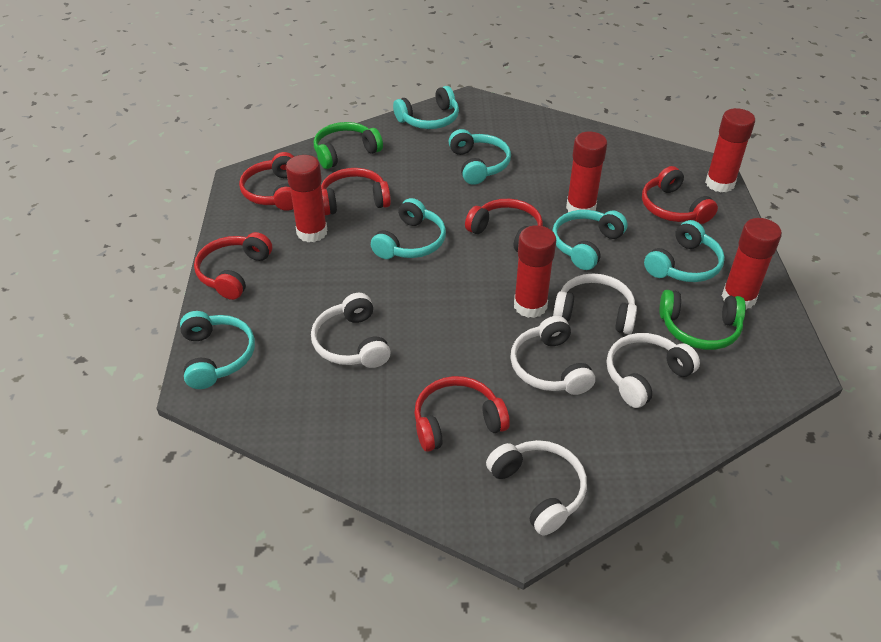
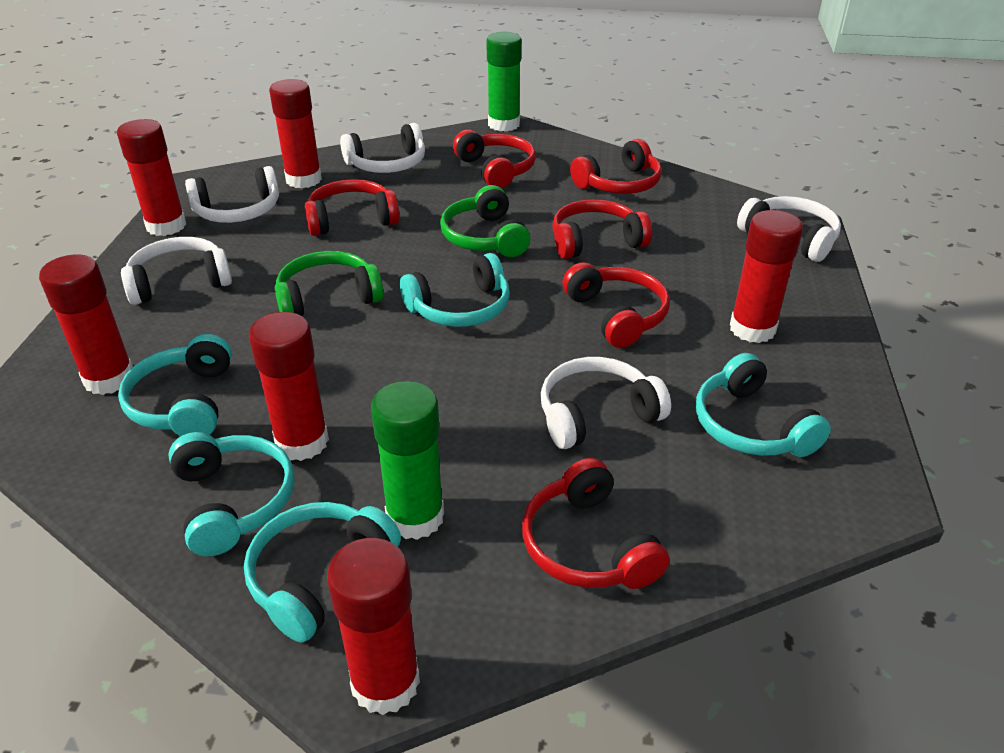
green glue stick: none = 0 -> [371,381,444,540] [487,32,522,132] = 2
red glue stick: [286,155,327,242] [514,225,556,318] [566,132,607,212] [705,108,755,192] [722,218,782,309] = 5 -> [39,254,133,395] [117,119,186,236] [249,312,329,461] [269,79,322,189] [327,538,420,715] [730,210,803,343] = 6
turquoise headphones: [180,311,255,389] [371,198,446,259] [393,86,459,129] [448,129,511,185] [552,210,627,270] [644,220,725,282] = 6 -> [118,334,232,436] [168,432,294,556] [244,502,401,643] [400,253,510,327] [696,353,831,457] = 5

